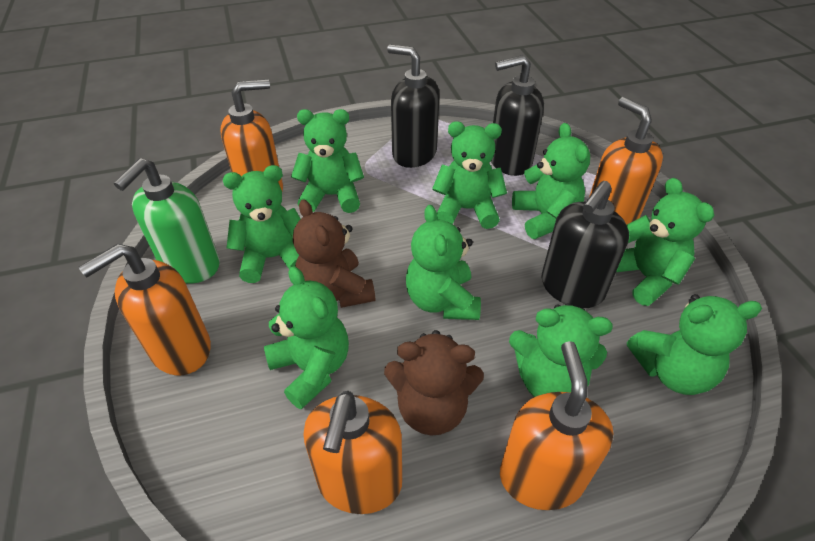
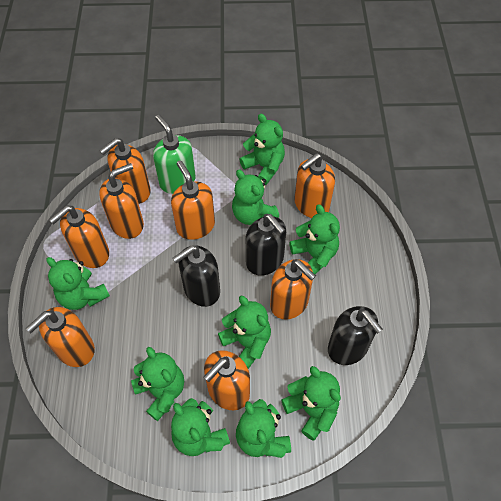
brown teddy bear: [293,199,375,308] [384,330,484,435] = 2 -> none = 0
orange soap dispenser: [79,244,211,375] [220,79,283,191] [303,391,402,514] [500,341,613,510] [589,97,663,225] = 5 -> [26,307,95,367] [49,206,109,268] [99,163,144,239] [100,138,151,204] [171,160,215,240] [204,350,250,410] [270,259,316,319] [294,153,335,218] = 8

